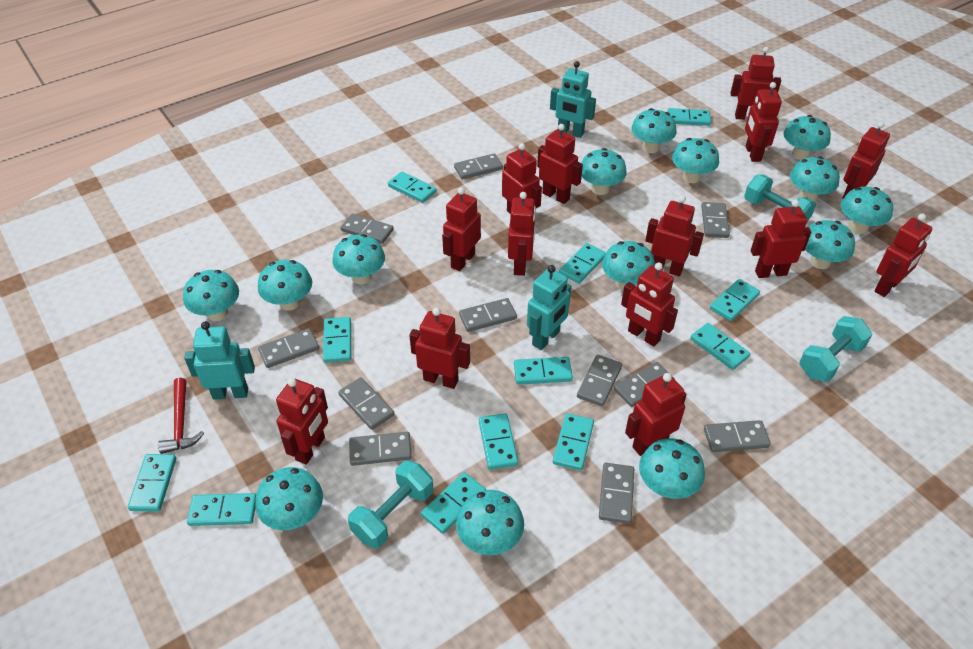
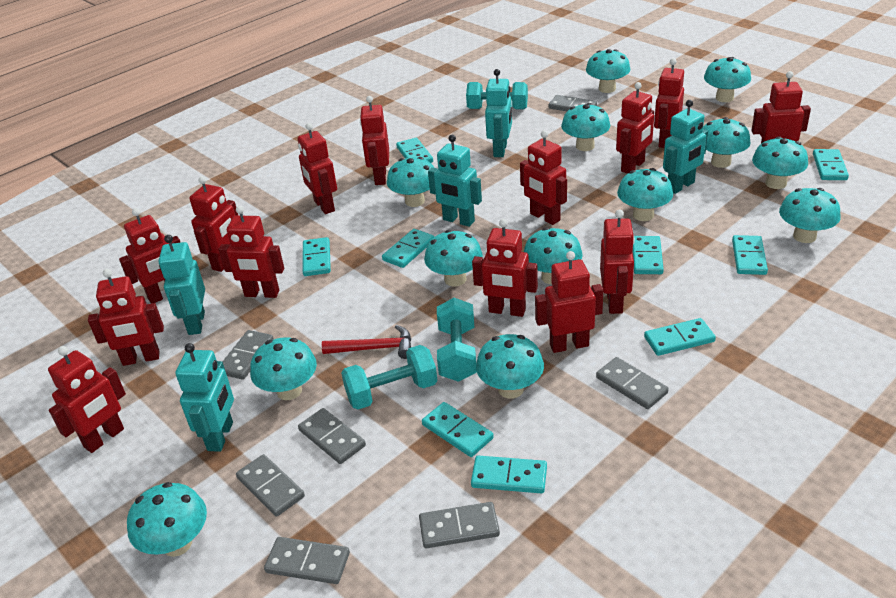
grey domino: [258,328,319,368] [338,377,394,430] [341,213,394,244] [349,432,412,466] [454,154,503,179] [459,298,517,332] [577,355,622,407] [599,463,634,524] [614,362,675,407] [701,202,730,238] [704,420,771,452] = 11 -> [222,330,274,380] [236,454,305,517] [264,537,350,584] [298,408,366,464] [419,502,500,548] [549,95,597,111] [596,357,669,409] = 7
turquoise domino: [128,454,176,512] [187,493,256,526] [323,317,351,363] [388,171,437,203] [421,472,486,534] [479,413,518,470] [514,357,573,385] [553,413,594,471] [559,243,606,284] [667,108,711,126] [690,323,750,370] [710,279,760,321] = 12 -> [303,237,331,276] [382,229,434,268] [396,138,433,163] [422,402,494,457] [471,456,547,494] [632,236,664,274] [644,318,716,356] [732,235,768,275] [813,149,849,180] = 9
turquoise mushroom: [183,270,239,321] [255,467,323,530] [258,260,312,311] [332,234,385,284] [456,490,524,555] [581,148,627,195] [602,241,655,291] [631,108,677,153] [639,438,705,499] [672,138,719,183] [784,115,831,160] [790,156,840,202] [805,220,855,269] [841,187,893,234] = 14 -> [127,482,207,557] [250,337,317,400] [387,157,434,207] [424,230,483,287] [476,334,544,399] [524,227,583,284] [561,103,610,151] [586,49,631,93] [617,168,673,221] [703,117,751,168] [704,57,751,102] [752,136,808,189] [779,188,841,243] = 13
turquoise robot: [184,321,255,400] [527,265,571,350] [550,61,596,138] = 3 -> [159,235,205,335] [175,343,234,452] [428,135,482,227] [485,69,512,157] [663,100,708,194] = 5

